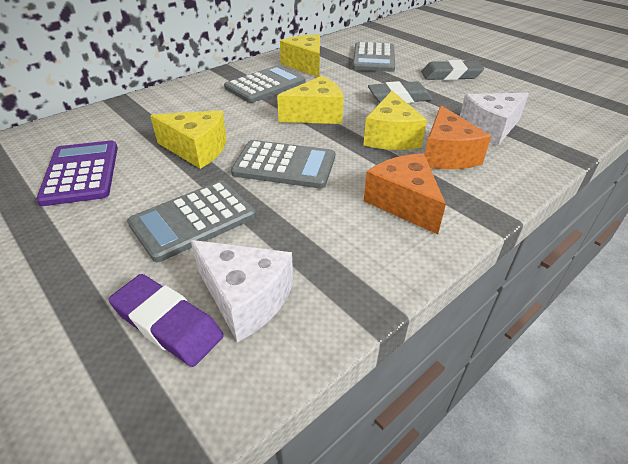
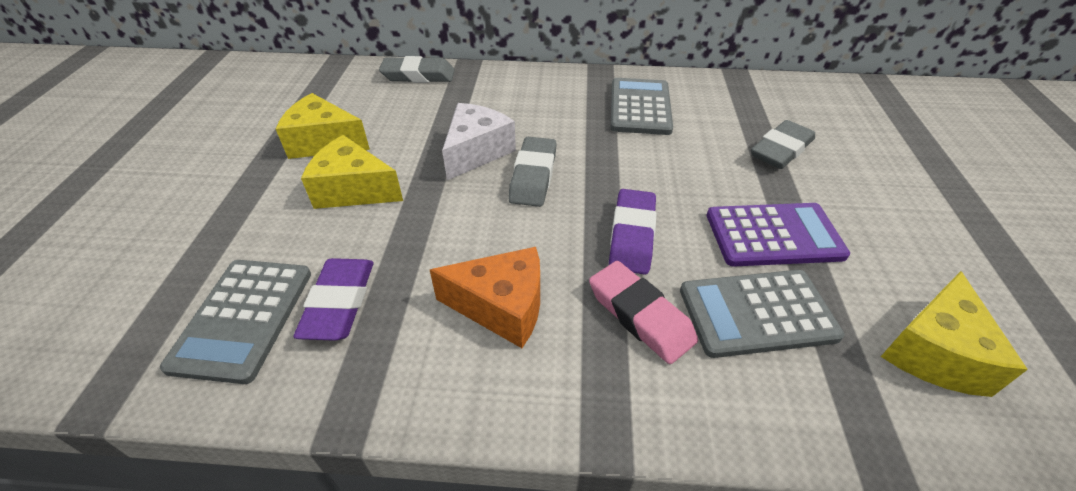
grey calculator: [127,180,256,262] [224,65,305,103] [231,140,335,188] [352,42,395,72] = 4 -> [160,260,311,384] [611,78,673,135] [680,270,844,358] = 3
grey eraser: [368,81,432,103] [421,60,484,80] = 2 -> [379,56,455,83] [508,137,557,207] [751,120,815,169] = 3
orange cheese: [364,153,446,234] [425,105,491,169] = 2 -> [430,247,540,348] = 1
pink eraser: none = 0 -> [589,261,698,364] = 1
purple eraser: [109,274,224,367] = 1 -> [294,258,373,341] [609,189,657,275] = 2
white cheese: [191,240,293,342] [460,93,529,146] = 2 -> [442,103,516,180] = 1
yellow cheese: [150,110,227,169] [277,76,344,124] [280,34,320,77] [363,91,427,150] = 4 -> [276,93,370,159] [301,135,403,209] [881,271,1028,397] = 3

